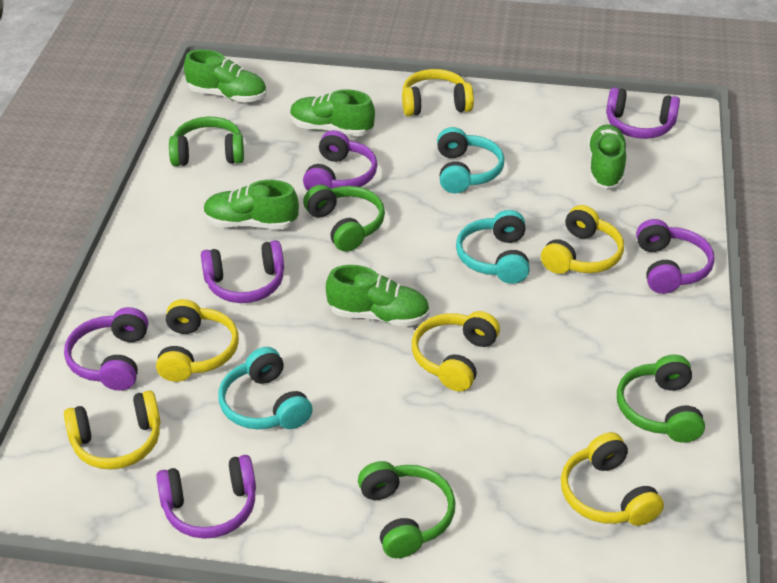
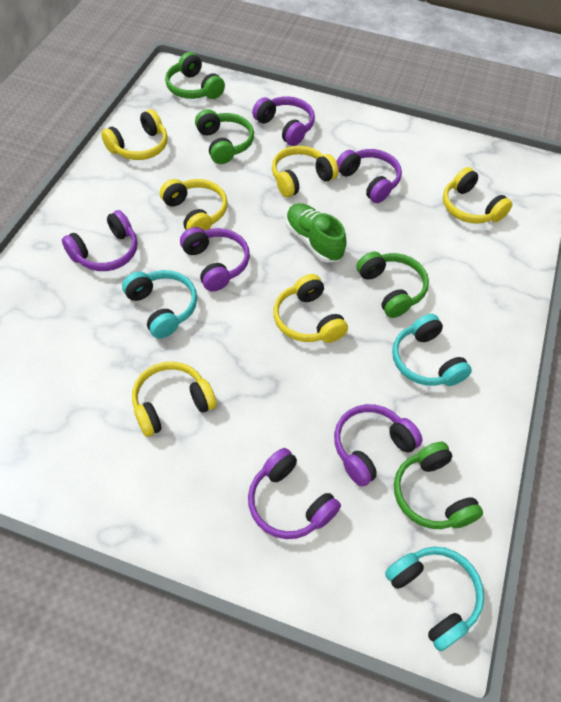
green shoe: [184,49,267,103] [203,180,299,229] [290,89,375,137] [326,265,430,327] [587,124,627,189] = 5 -> [286,203,347,263] = 1

